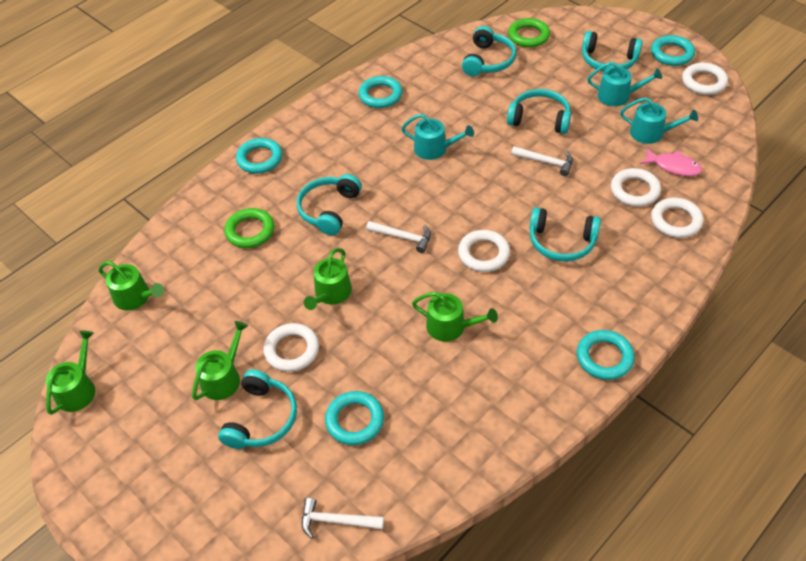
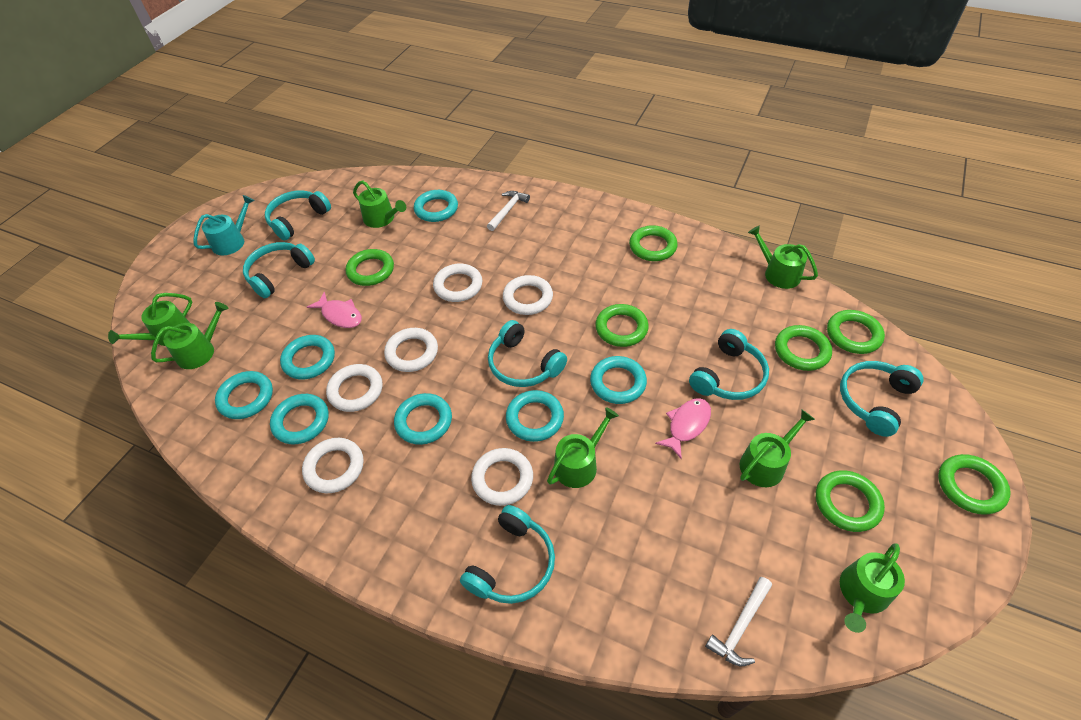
green ring: [224,208,274,248] [508,18,550,48] = 2 -> [346,249,394,286] [595,304,649,347] [629,225,678,261] [775,325,832,371] [816,470,885,532] [827,310,885,354] [938,454,1011,515] = 7
green watering can: [46,330,95,415] [99,261,164,310] [192,321,248,400] [304,248,352,310] [412,292,498,342] = 5 -> [108,293,192,346] [151,302,229,369] [353,180,406,228] [547,407,619,488] [740,409,815,487] [748,226,818,289] [840,543,905,633] = 7
pink fish: [640,148,702,176] = 1 -> [307,292,362,328] [655,398,711,459] = 2
turquoise ring: [236,138,283,173] [325,391,384,445] [359,76,403,108] [577,330,635,380] [651,35,695,66] = 5 -> [215,371,273,419] [270,394,328,444] [280,335,335,380] [394,393,452,445] [414,190,458,222] [506,390,564,442] [590,356,647,404] = 7
turquoise watering can: [401,114,474,160] [587,62,662,106] [620,97,698,144] = 3 -> [193,195,255,255] = 1
white hammer: [302,498,384,539] [366,221,431,253] [511,146,573,176] = 3 -> [487,191,530,231] [705,577,772,666] = 2
white ring: [263,323,319,372] [458,230,510,272] [611,168,661,207] [651,197,704,238] [682,63,728,95] = 5 -> [302,438,363,493] [326,364,382,412] [384,328,438,372] [433,264,482,302] [471,448,533,506] [503,275,553,315] = 6

